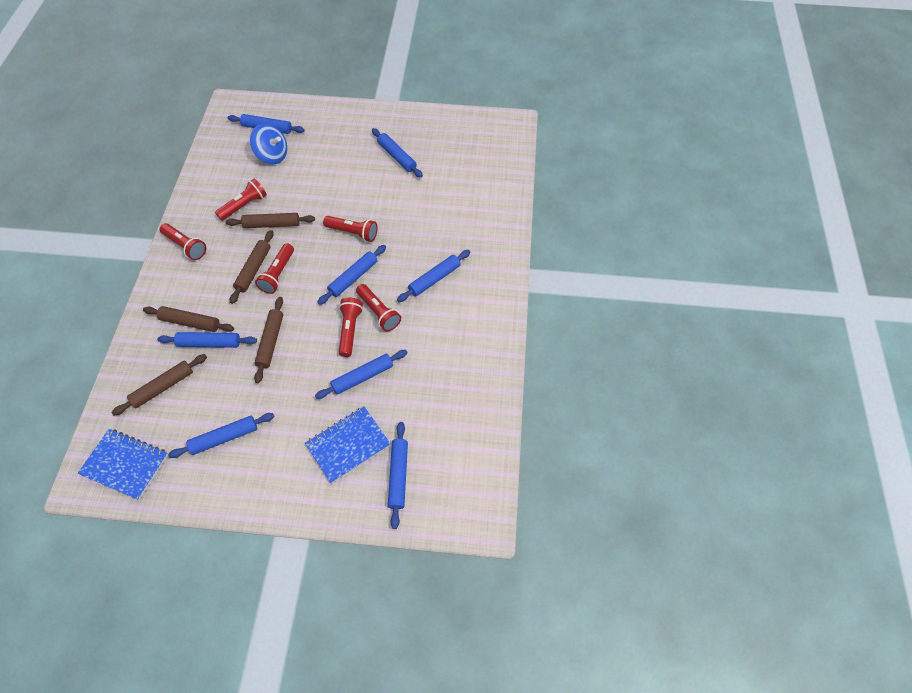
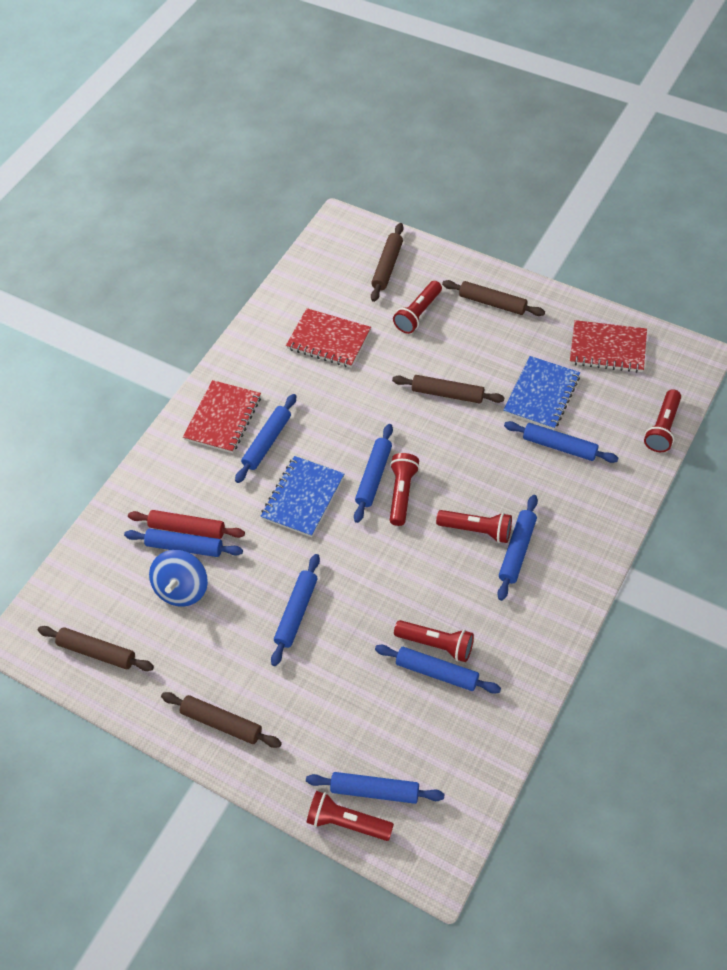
red notebook: none = 0 -> [183,380,261,453] [286,308,371,368] [570,320,647,373] = 3
red rolling pin: none = 0 -> [128,510,245,539] = 1

